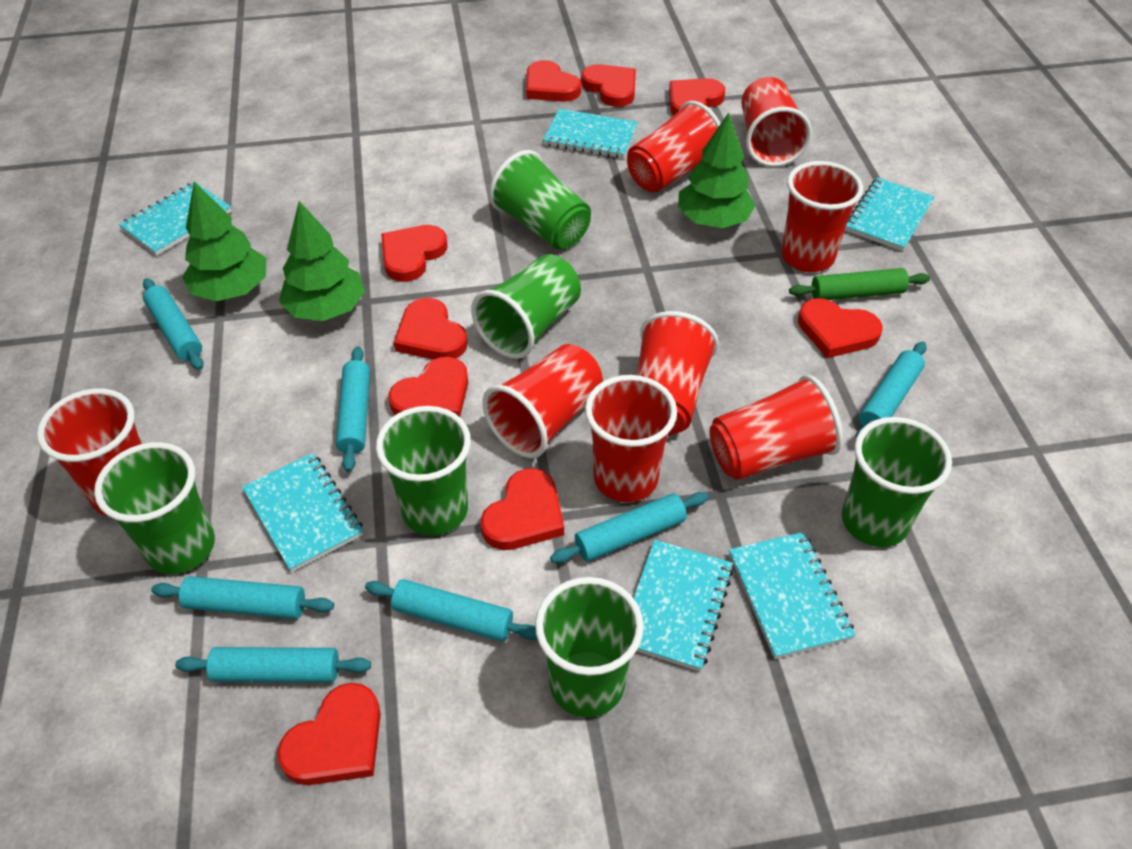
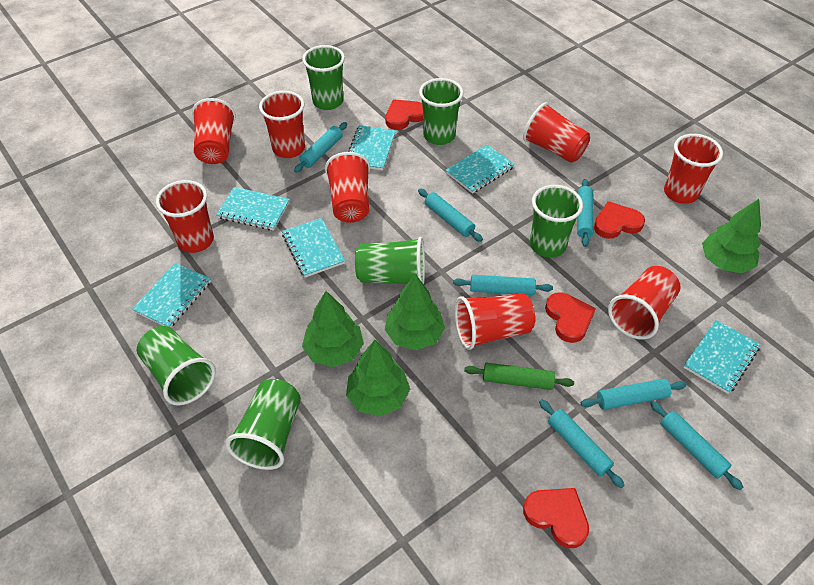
green tree: [182,182,266,301] [279,201,365,321] [678,112,756,228] = 3 -> [302,291,364,367] [346,340,410,416] [385,274,445,350] [702,199,761,273] = 4
red heart: [277,683,381,785] [381,225,447,282] [388,357,468,417] [394,298,467,360] [481,468,564,550] [526,60,581,102] [581,64,636,107] [669,78,725,116] [798,298,883,358] = 9 -> [385,99,423,130] [523,488,589,548] [545,292,596,343] [594,201,645,239] = 4

